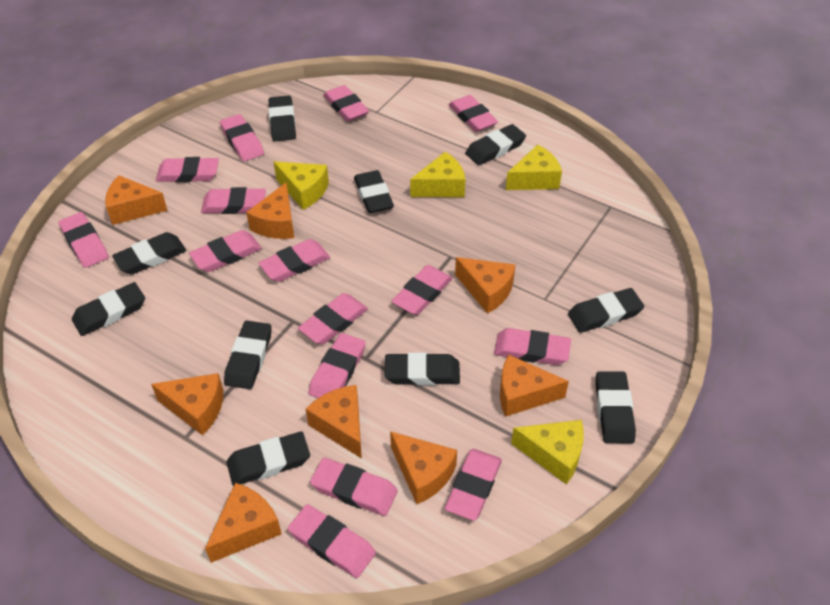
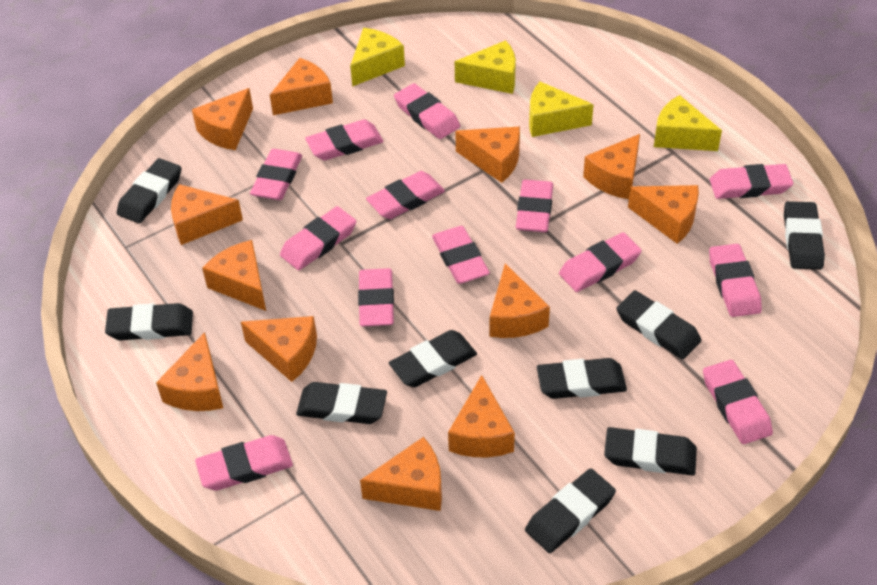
black eraser: [72,282,145,336] [112,232,186,274] [224,321,272,389] [226,431,310,486] [268,96,296,141] [354,170,394,213] [384,352,460,386] [465,124,526,165] [568,288,644,333] [595,371,636,443] = 10 -> [105,303,193,340] [117,158,181,223] [296,382,387,424] [389,330,477,387] [525,468,616,553] [537,358,627,399] [604,427,697,475] [616,290,701,359] [784,201,825,270] = 9
orange cheese: [105,175,168,225] [151,373,223,435] [205,483,282,563] [246,183,294,239] [306,385,362,459] [390,431,457,504] [455,257,516,314] [500,354,569,417] = 8 -> [156,332,223,411] [171,184,243,245] [192,88,253,150] [202,240,266,311] [241,316,317,382] [270,58,333,115] [360,437,442,511] [448,375,515,457] [455,127,520,183] [489,263,550,338] [583,134,640,199] [628,185,699,244] = 12
pink eraser: [58,212,109,268] [156,157,219,183] [189,230,262,272] [201,187,266,214] [220,114,264,162] [259,239,330,282] [288,504,376,578] [298,293,368,344] [308,333,366,398] [310,458,398,516] [323,85,369,122] [391,265,453,315] [445,449,502,521] [449,95,498,132] [494,328,571,365] = 15 -> [195,435,293,491] [250,149,302,200] [280,206,356,270] [305,119,384,161] [358,268,394,326] [366,171,445,219] [394,83,460,139] [432,226,490,284] [516,179,553,232] [559,232,642,292] [703,360,773,444] [709,244,762,317] [710,164,793,199] = 13

